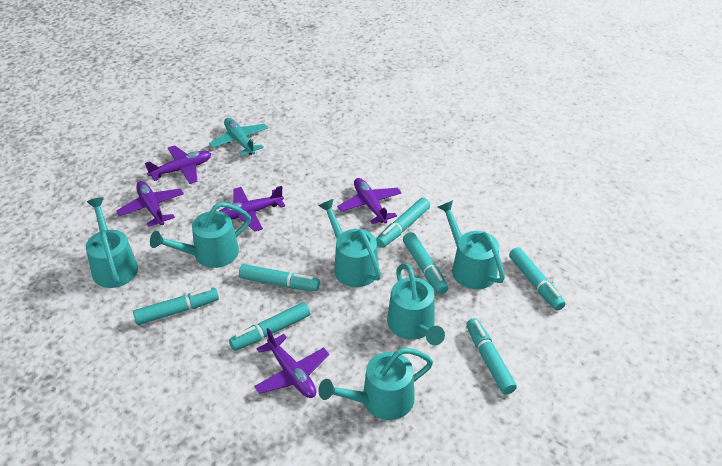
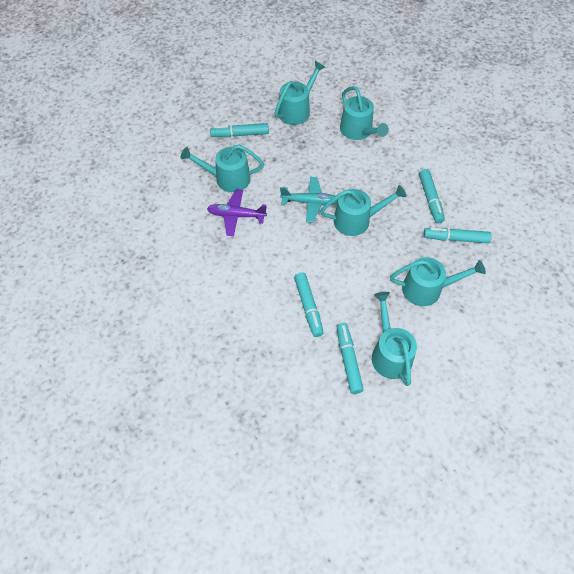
purple plane: [116,181,184,227] [145,145,211,184] [219,186,285,231] [254,328,329,398] [337,178,402,224] = 5 -> [207,189,267,236] = 1
turquoise marker: [133,288,219,325] [229,302,310,351] [239,264,320,291] [376,198,430,248] [403,232,448,294] [466,318,517,395] [509,247,566,311] = 7 -> [210,123,269,137] [294,272,324,337] [337,323,364,394] [419,169,445,223] [424,228,492,243] = 5

